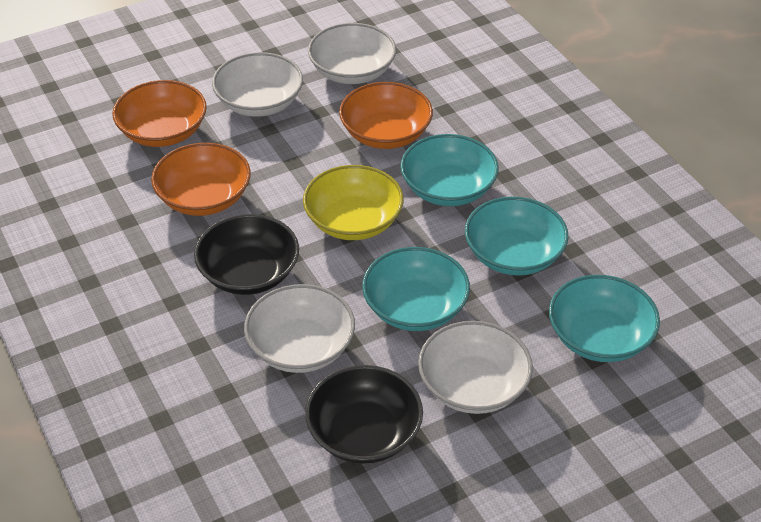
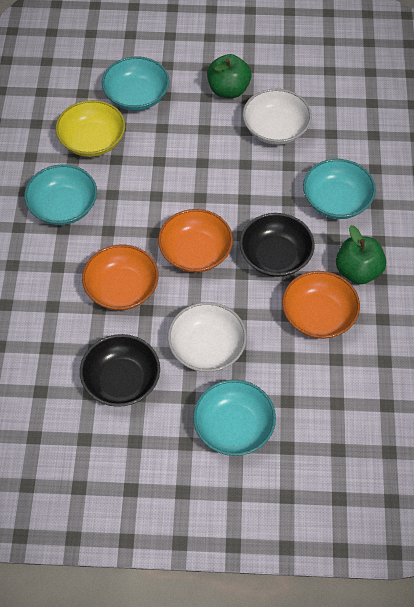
green apple: none = 0 -> [207,54,252,98] [336,225,386,284] = 2
white bowl: [212,52,303,117] [244,284,355,373] [308,23,396,84] [418,321,533,414] = 4 -> [168,302,247,372] [243,89,312,145] = 2

